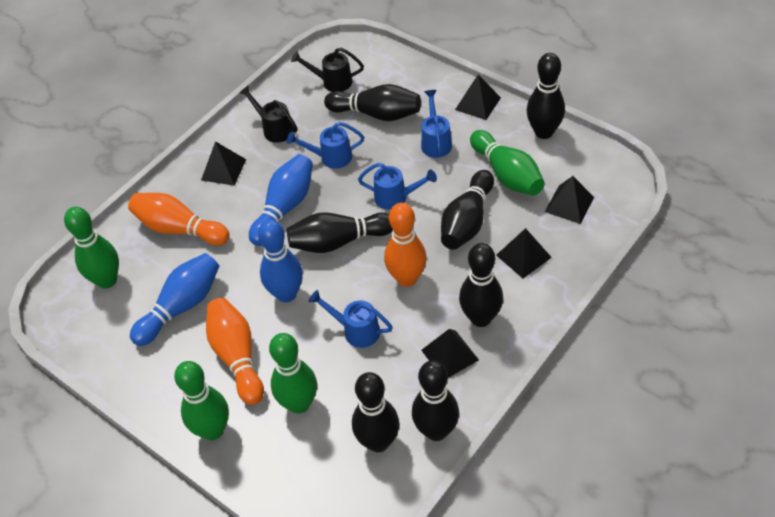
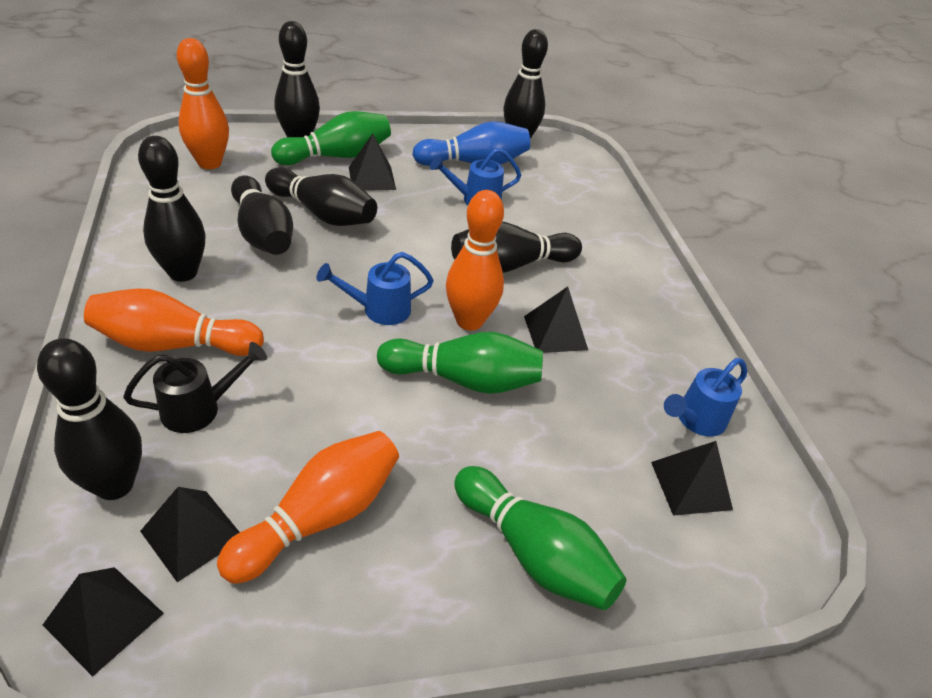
black watering can: [239,85,297,143] [291,48,364,92] = 2 -> [123,342,267,433] = 1
blue bowling pin: [130,253,219,346] [249,154,313,246] [258,219,303,302] = 3 -> [412,121,530,166] = 1
blue watering can: [286,122,364,169] [309,290,393,348] [358,163,437,210] [421,90,452,158] = 4 -> [316,252,434,325] [430,148,521,205] [664,358,747,437] = 3
green bowling pin: [64,207,119,288] [174,361,229,440] [269,333,317,414] [470,130,545,196] = 4 -> [271,111,391,165] [377,332,543,394] [454,466,626,610] = 3
orange bowling pin: [128,193,229,245] [206,298,264,405] [384,203,427,287] = 3 -> [84,288,264,356] [177,38,229,169] [217,431,399,584] [446,190,504,331] = 4

